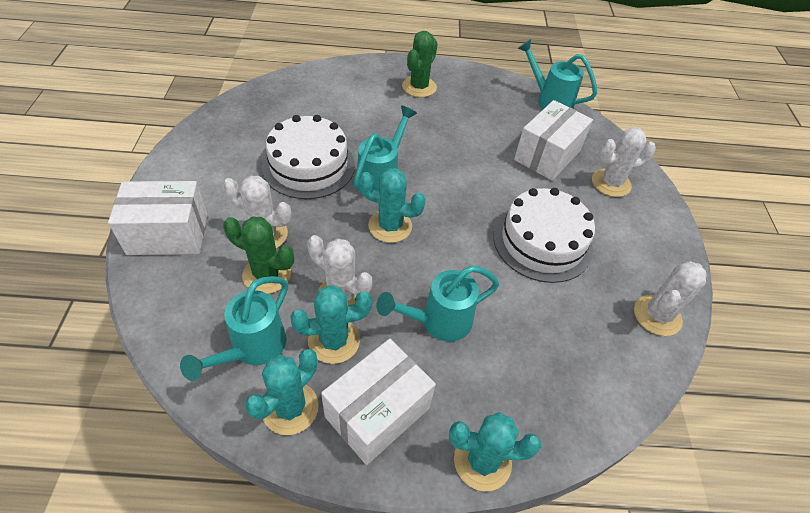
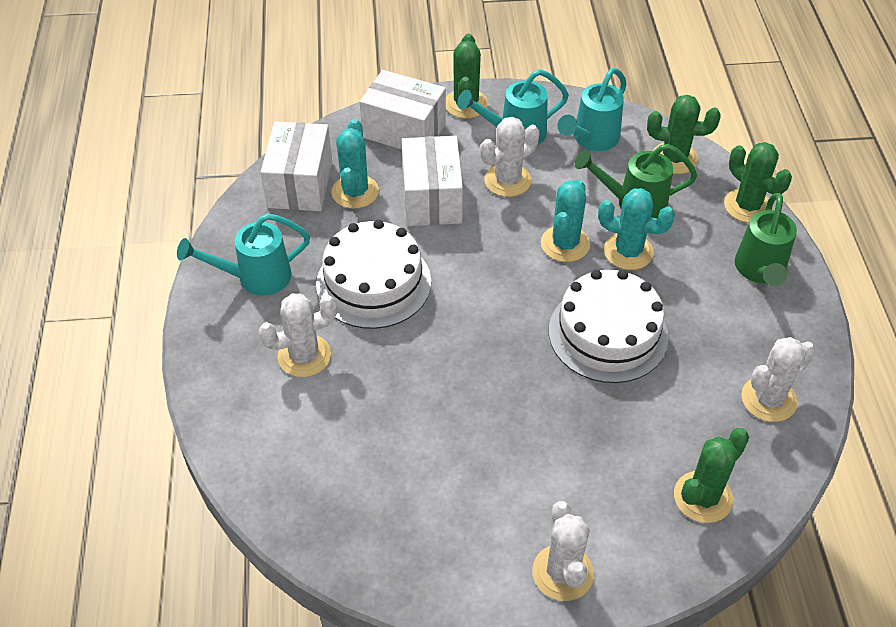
green cactus: [223,217,294,294] [402,31,438,97] = 2 -> [446,34,488,119] [647,95,721,174] [674,428,750,523] [724,142,792,223] = 4
green watering can: none = 0 -> [575,144,697,219] [735,193,797,286] = 2
turquoise cactus: [245,349,319,435] [290,285,372,364] [359,168,426,243] [449,412,541,491] = 4 -> [332,119,379,209] [541,180,590,262] [598,188,675,270] = 3
turquoise watering can: [180,276,288,381] [354,105,417,194] [376,265,499,341] [517,39,597,109] = 4 -> [177,213,310,296] [457,69,569,145] [558,68,627,151] = 3

